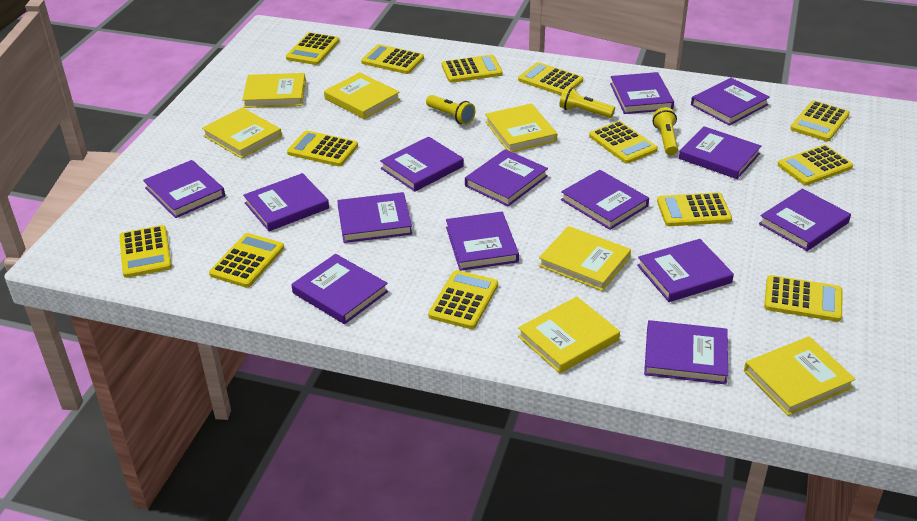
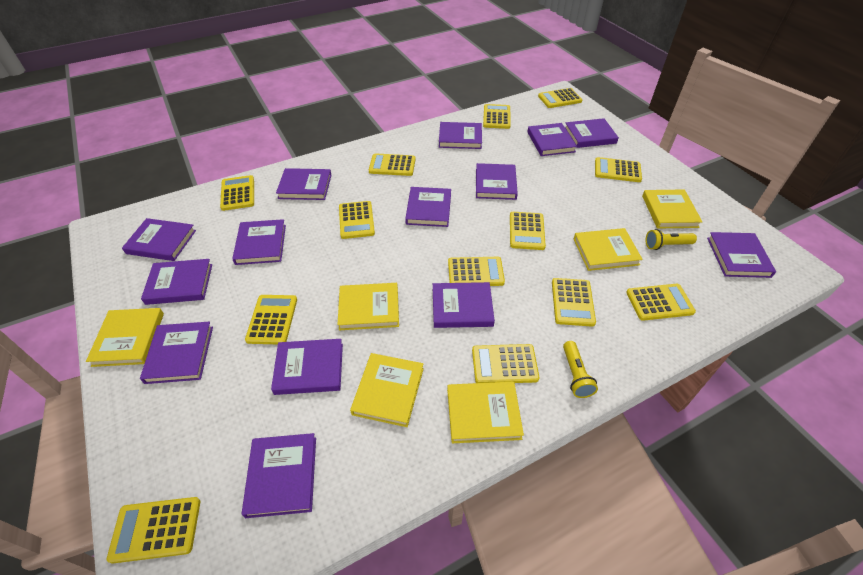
yellow book: [202,108,282,159] [242,73,306,108] [324,72,400,119] [485,103,557,152] [518,296,620,373] [539,226,631,291] [744,336,856,416] = 7 -> [86,308,164,367] [337,283,399,330] [350,353,424,427] [447,382,524,443] [574,228,643,271] [642,189,702,229] = 6
yellow flashlight: [426,95,476,125] [559,86,615,118] [653,107,678,155] = 3 -> [563,341,598,398] [646,229,697,250] = 2

